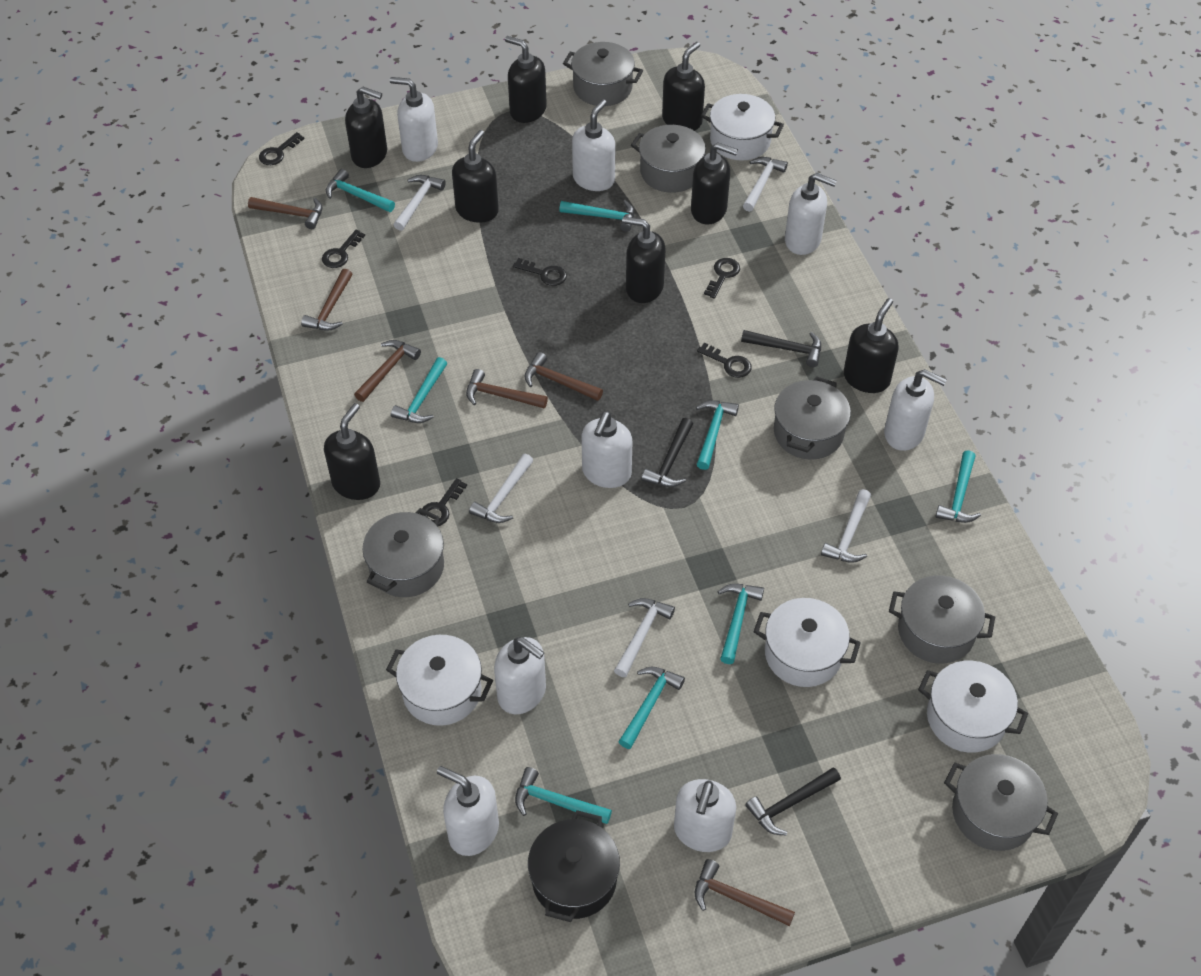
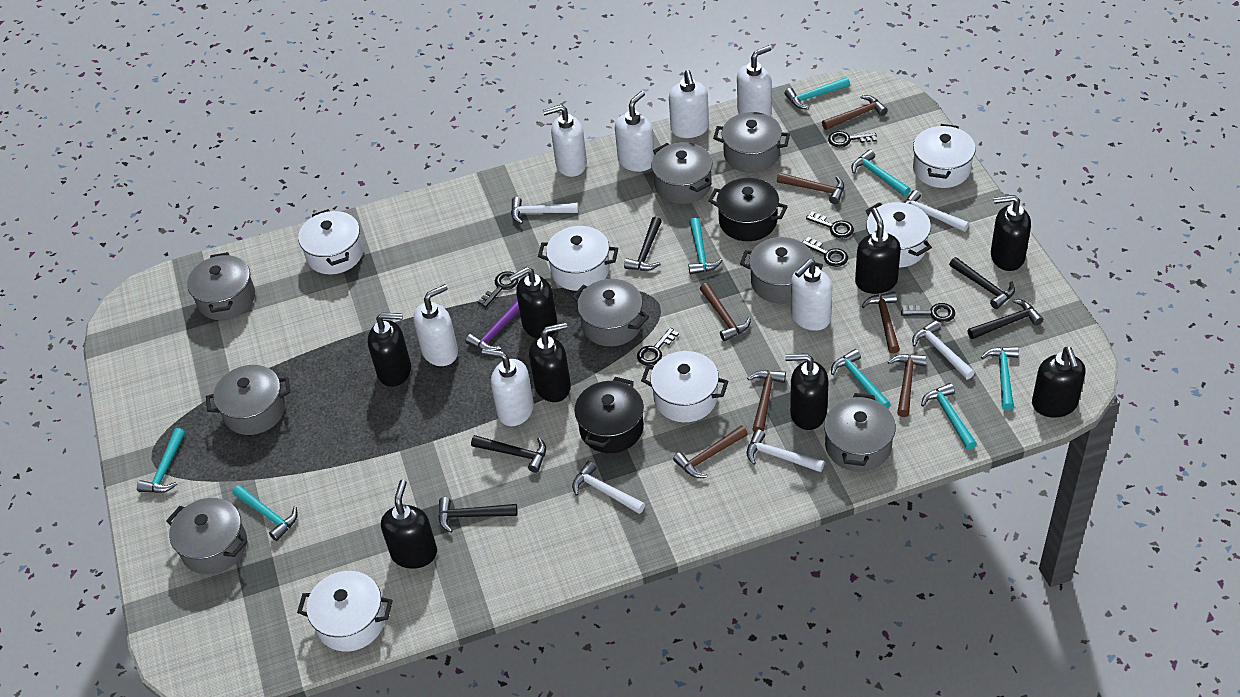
black hammer: [642,418,693,487] [741,330,821,367] [745,767,841,836] = 3 -> [438,497,518,533] [471,435,546,473] [624,217,662,271] [949,257,1015,309] [968,299,1043,339] = 5
black pot: [528,810,620,922] = 1 -> [574,377,644,453] [708,178,788,241] = 2
brown hammer: [248,197,322,229] [301,269,352,331] [354,340,421,402] [466,369,548,408] [524,352,603,401] [695,859,795,926] = 6 -> [673,425,748,478] [700,283,751,341] [747,370,786,432] [777,173,844,204] [822,95,888,130] [861,292,900,354] [888,354,926,417] = 7
grey pot: [362,508,444,597] [563,42,643,106] [631,125,706,193] [774,376,851,460] [889,575,995,664] [944,754,1058,851] = 6 -> [166,498,248,574] [187,252,255,320] [206,365,291,435] [572,279,649,347] [651,142,713,204] [713,112,790,173] [740,237,823,304] [824,393,896,472] = 8
purple hammer: none = 0 -> [466,299,519,350] = 1
white pot: [386,635,493,726] [701,94,784,161] [754,598,861,687] [918,661,1028,753] = 4 -> [297,571,393,652] [298,209,363,274] [538,226,618,291] [641,351,729,422] [865,202,932,268] [913,124,976,188] = 6
white soap dispenser: [390,77,438,162] [437,766,499,856] [494,637,546,714] [572,99,615,191] [582,412,632,488] [674,779,736,852] [785,173,837,255] [884,369,947,451] = 8 -> [413,284,458,366] [482,349,534,426] [543,105,587,177] [615,91,655,172] [669,70,709,138] [737,45,772,116] [791,259,832,331] = 7

